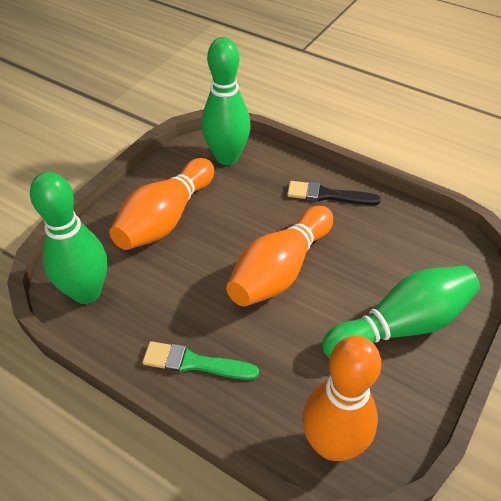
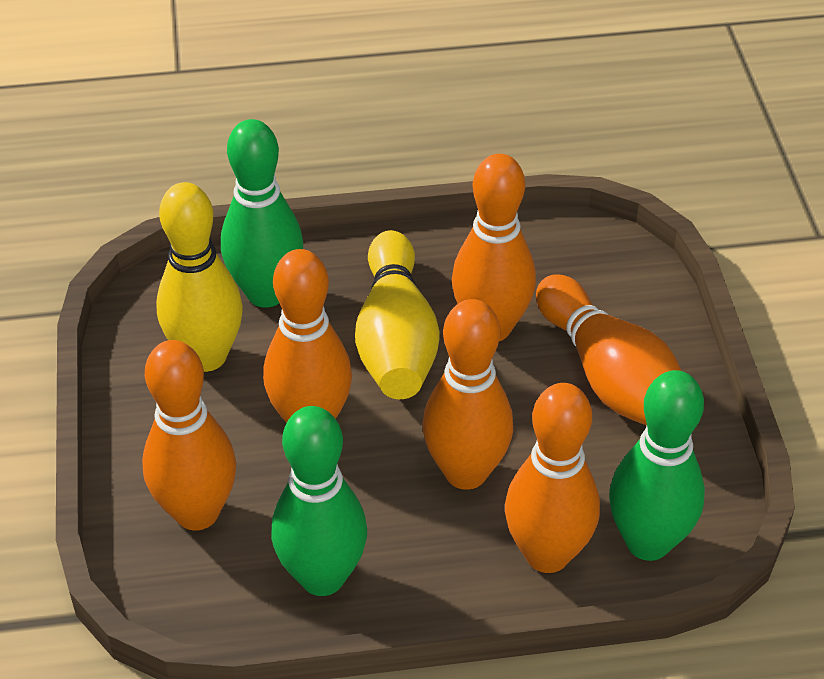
black brush: [287,181,381,205] = 1 -> none = 0
green brush: [142,341,259,380] = 1 -> none = 0
orange bowling pin: [110,158,214,250] [226,206,333,307] [302,336,381,461] = 3 -> [142,340,236,530] [263,249,352,423] [423,299,513,490] [452,154,536,341] [505,383,600,573] [536,274,681,425] = 6
yellow bowling pin: none = 0 -> [156,182,243,372] [355,230,440,399] = 2

